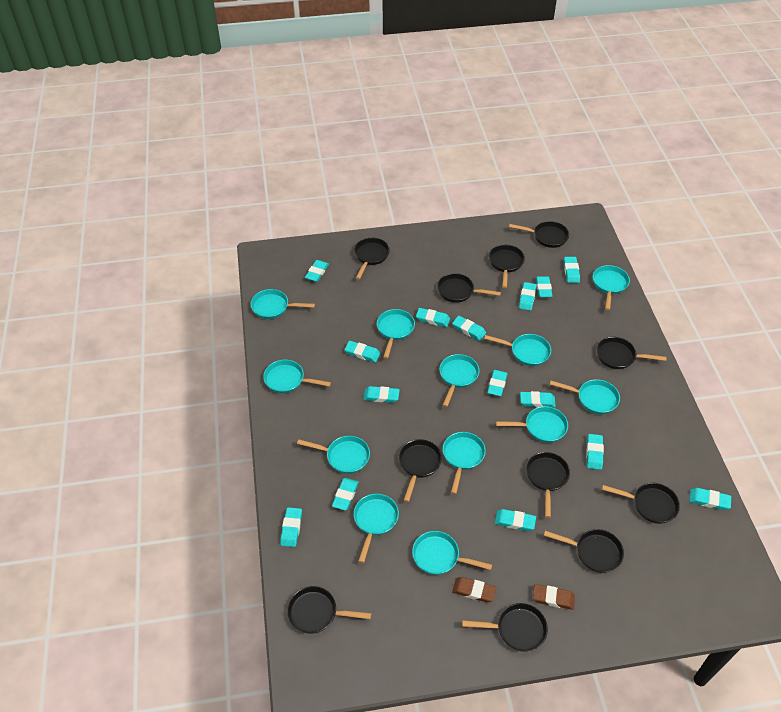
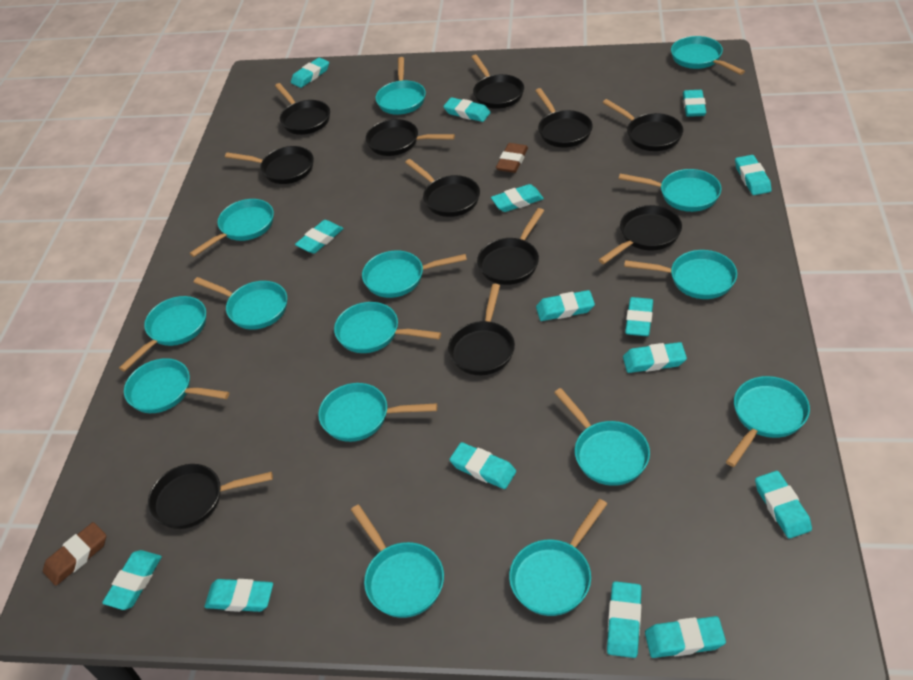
turquoise pan: [251,289,315,319] [263,360,331,393] [297,436,370,474] [354,494,399,563] [377,309,415,359] [412,531,492,575] [439,354,479,407] [443,432,486,494] [484,334,551,366] [496,406,568,443] [550,379,620,414] [593,265,630,310] = 12 -> [119,296,206,371] [124,358,229,413] [189,199,274,257] [193,277,287,330] [318,383,437,442] [334,302,441,353] [351,505,444,618] [362,250,467,298] [375,57,426,115] [509,499,607,616] [554,388,650,486] [619,169,721,212] [624,250,737,299] [671,36,745,75] [726,376,810,467] = 15

